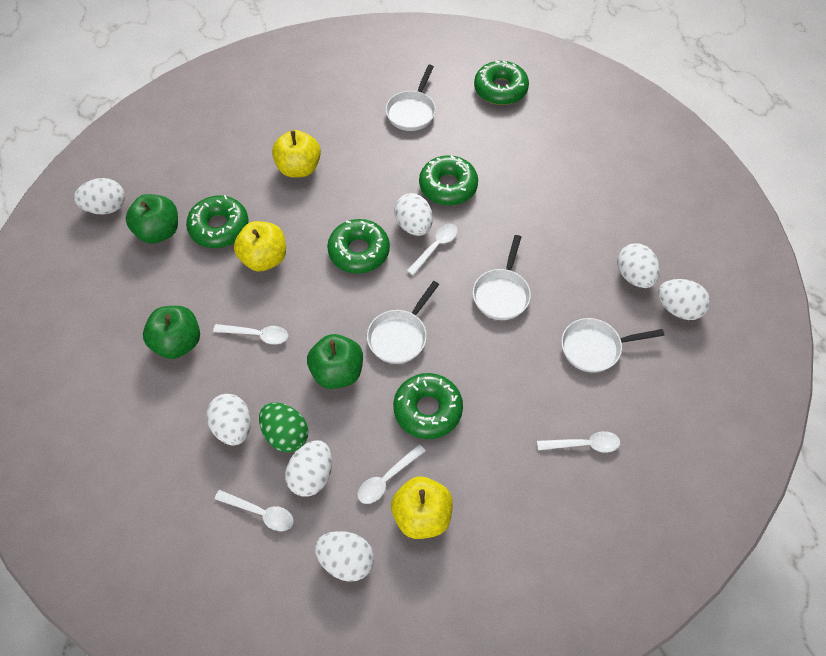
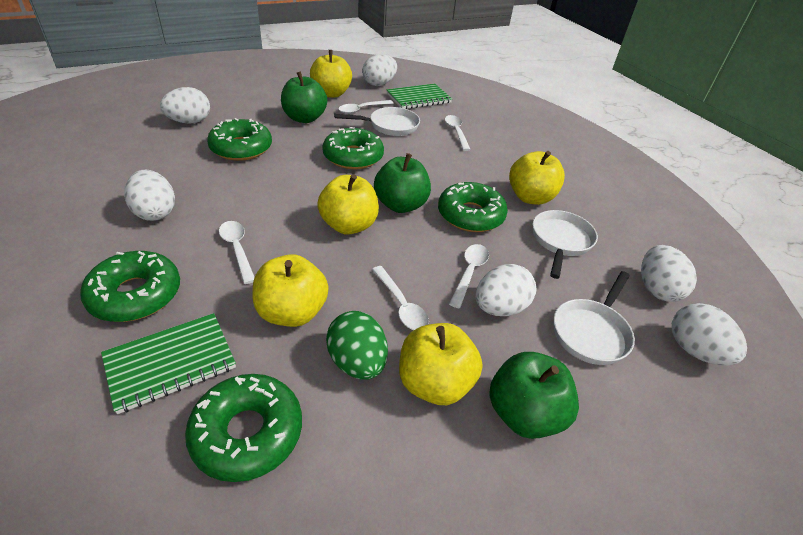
green notebook: none = 0 -> [101,313,236,414] [387,84,452,109] = 2
white egg: [74,178,125,215] [206,394,251,446] [285,440,332,497] [315,531,374,582] [394,193,433,236] [617,243,660,288] [658,279,710,320] = 7 -> [124,170,175,221] [160,87,210,124] [362,54,397,86] [476,264,537,316] [641,245,697,302] [672,303,747,366] = 6
white pan: [367,281,439,364] [386,65,436,131] [473,235,531,320] [561,318,664,373] = 4 -> [334,107,420,136] [533,210,598,279] [554,271,635,365] = 3
yellow apple: [234,221,286,271] [272,130,321,178] [391,476,453,539] = 3 -> [253,254,329,327] [310,50,352,98] [317,174,379,235] [399,323,483,405] [509,151,565,205] = 5

